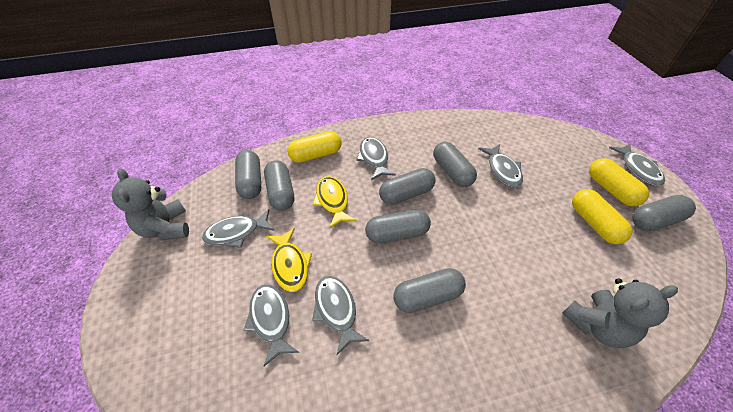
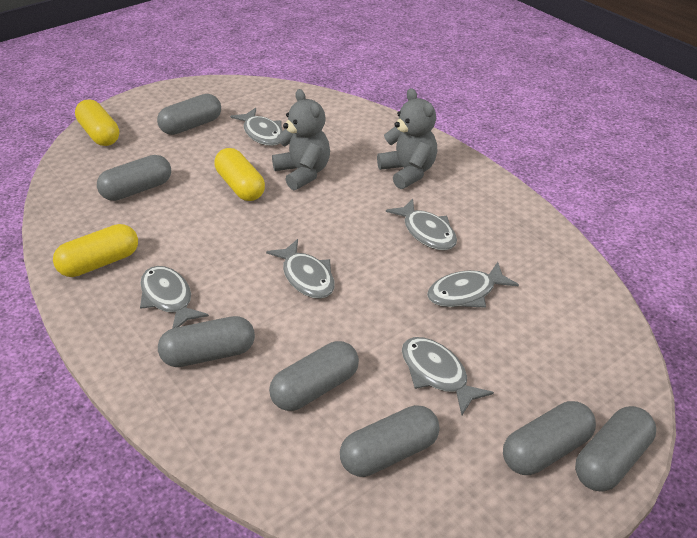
yellow fish: [266,228,312,292] [313,176,356,228] = 2 -> none = 0

